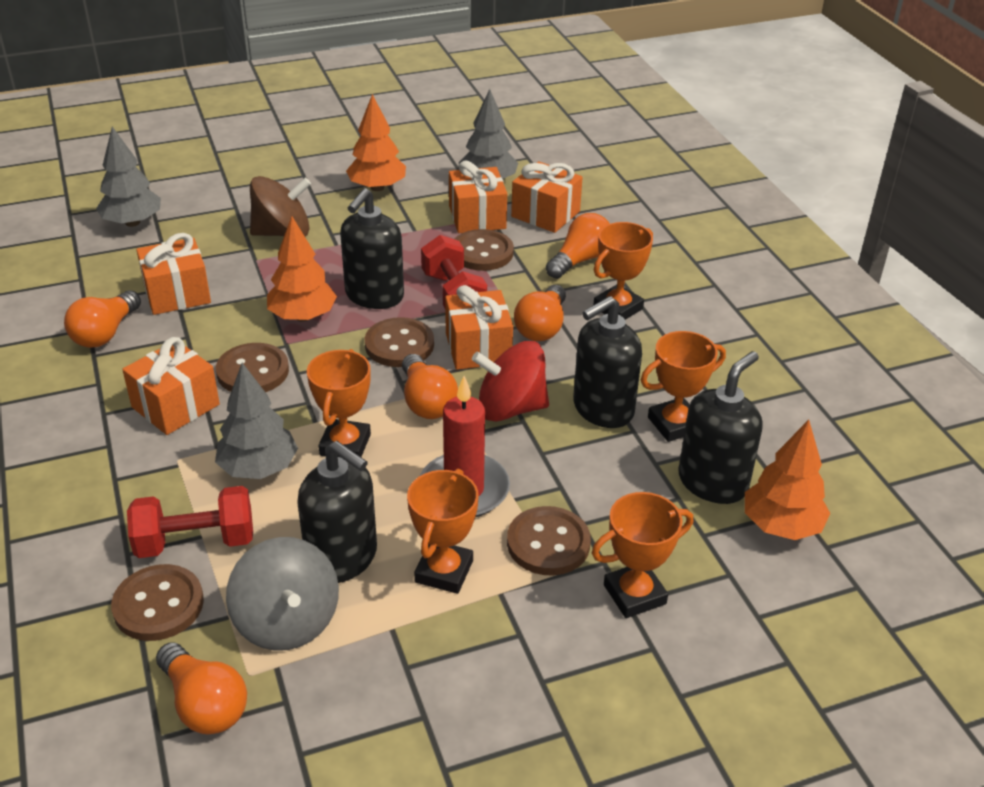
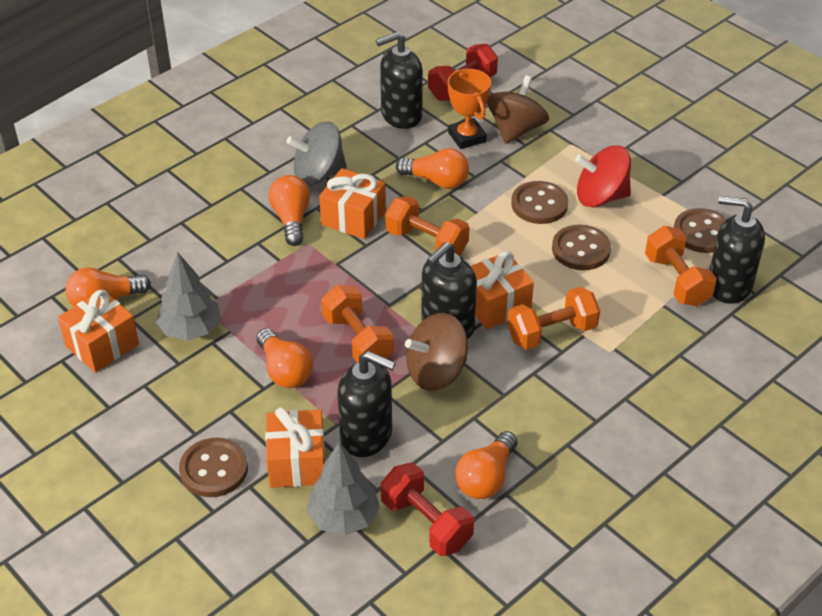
brown button: [111,564,204,641] [216,343,289,392] [365,317,434,367] [455,229,514,271] [507,506,591,576] = 5 -> [179,437,248,497] [511,181,568,224] [552,224,611,270] [674,208,727,253] = 4
brown spinning top: [250,176,311,236] = 1 -> [405,313,468,391] [487,75,549,144] = 2
grey tree: [96,127,161,227] [215,363,298,479] [459,89,518,179] = 3 -> [156,252,221,341] [307,442,380,536] = 2
orange dumbbell: none = 0 -> [321,285,394,363] [385,196,470,256] [507,287,600,350] [645,226,717,306] = 4
orange gift: [122,337,220,435] [136,233,211,315] [445,285,513,370] [449,160,507,233] [511,161,583,233] = 5 -> [58,290,139,373] [265,407,326,488] [319,168,386,239] [471,251,534,329] = 4
orange tree: [267,216,337,322] [346,94,406,191] [745,420,831,540] = 3 -> none = 0
orange trophy: [307,349,371,458] [407,469,478,594] [592,492,693,618] [593,222,653,320] [641,331,726,442] = 5 -> [448,69,491,149] = 1
red candle: [420,376,510,517] = 1 -> none = 0

